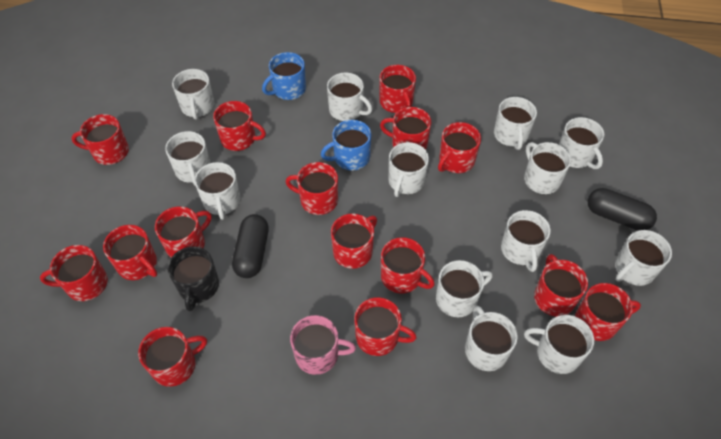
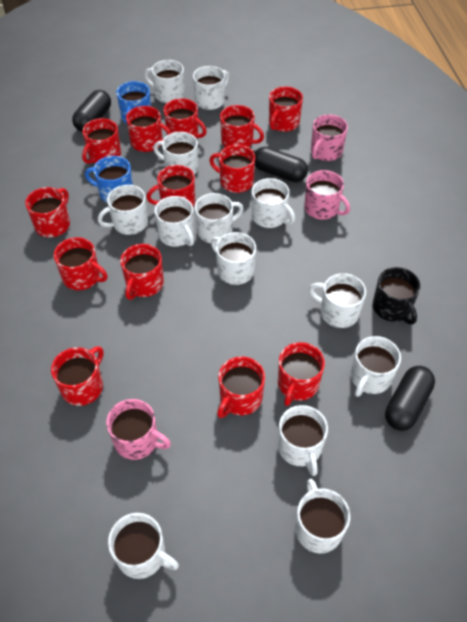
black capsule: [232,214,269,278] [588,188,657,231] = 2 -> [72,90,111,132] [254,147,308,182] [385,366,435,431] = 3
pink mug: [290,315,356,375] = 1 -> [106,399,171,460] [304,170,350,220] [311,114,348,161] = 3
red mug: [40,245,108,301] [71,114,129,165] [103,225,157,280] [138,327,207,387] [155,206,211,258] [213,101,266,151] [286,162,338,215] [331,214,377,269] [354,297,417,356] [379,65,416,113] [380,107,431,150] [381,237,435,294] [438,122,481,173] [534,254,588,317] [575,283,641,341] = 15 -> [25,187,70,237] [51,346,104,406] [54,237,107,290] [82,118,121,164] [120,244,164,300] [126,106,171,152] [146,165,195,207] [164,98,207,138] [209,145,255,193] [217,357,265,418] [220,105,264,147] [269,87,303,132] [278,342,325,406] = 13

